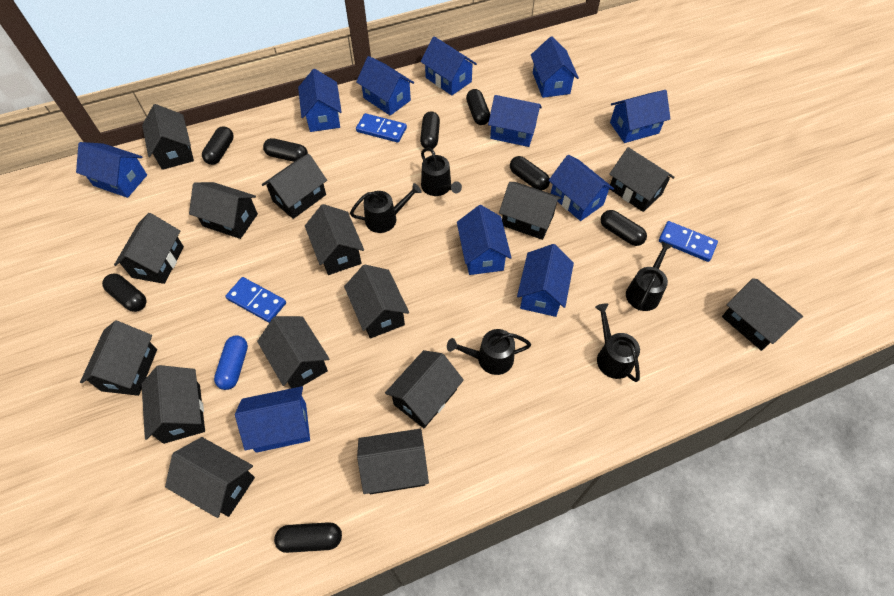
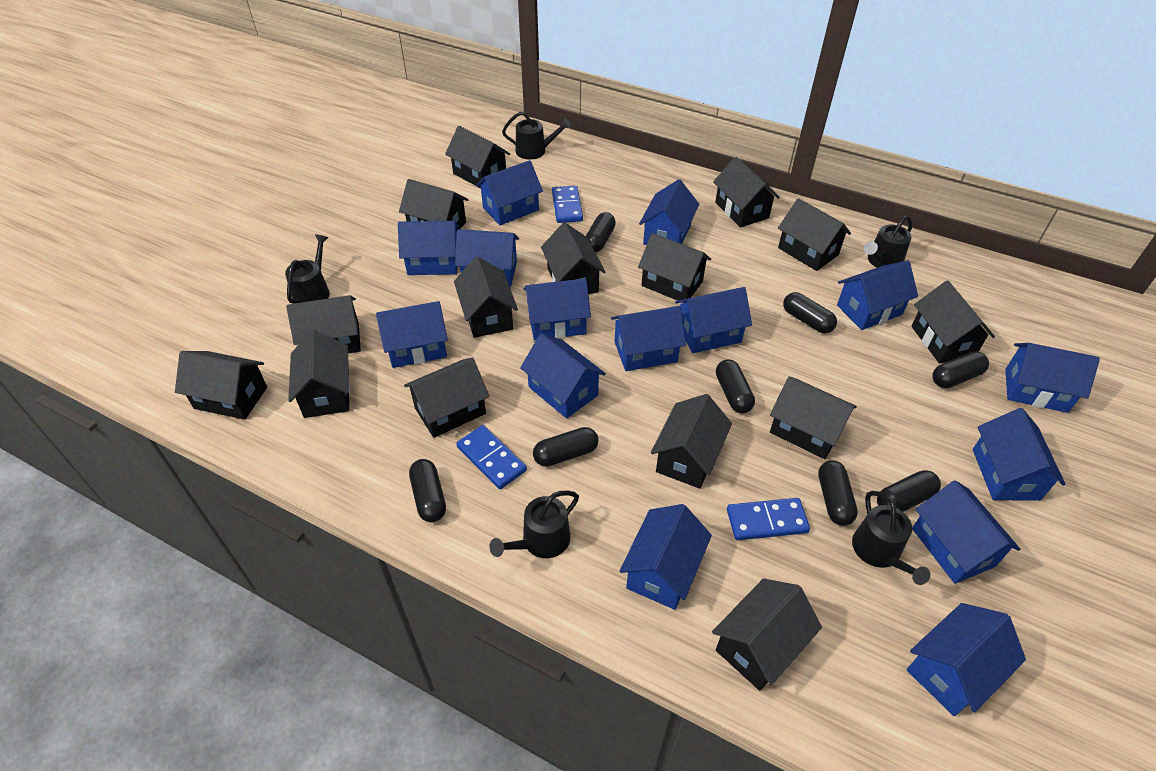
blue capsule: [214,336,248,390] = 1 -> none = 0
blue house: [76,142,147,198] [235,386,310,453] [298,69,342,132] [356,56,414,116] [420,36,477,96] [457,205,511,275] [488,95,542,147] [517,244,574,317] [531,36,579,98] [549,155,614,221] [610,90,670,143] = 11 -> [376,301,448,368] [398,221,459,275] [455,229,519,287] [476,160,543,225] [520,334,606,419] [524,278,591,340] [611,306,686,371] [620,504,712,610] [639,179,699,245] [675,287,752,353] [837,261,918,330] [907,603,1026,716] [912,480,1020,584] [973,408,1066,501] [1005,343,1100,413] = 15

